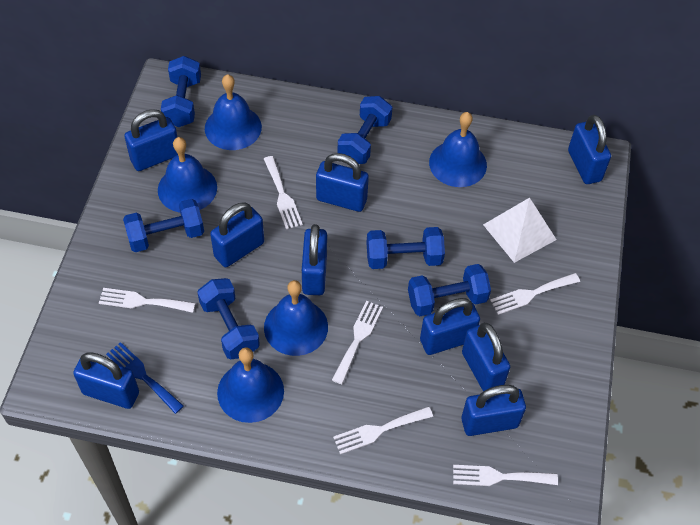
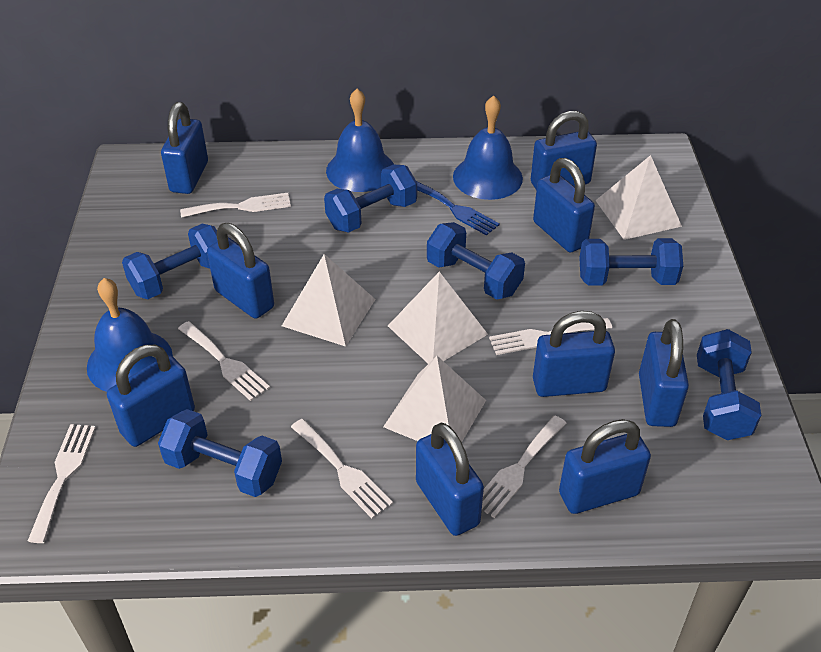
blue bell: [158,137,217,213] [205,74,262,150] [217,348,284,423] [264,280,328,356] [429,112,487,187] = 5 -> [87,278,173,392] [326,89,394,192] [453,95,523,200] = 3
white pyramid: [483,198,557,263] = 1 -> [282,254,376,347] [383,356,486,442] [388,272,488,364] [595,155,682,240] = 4

